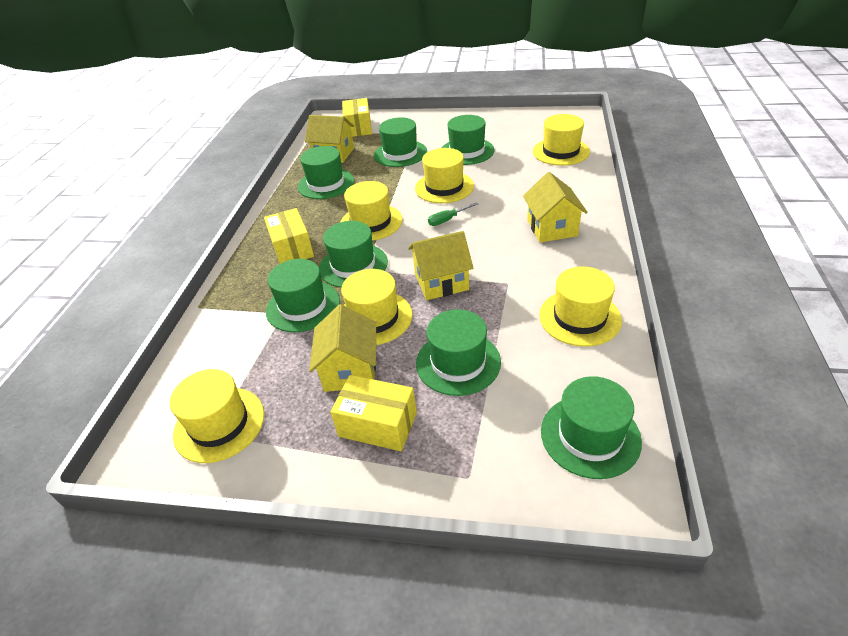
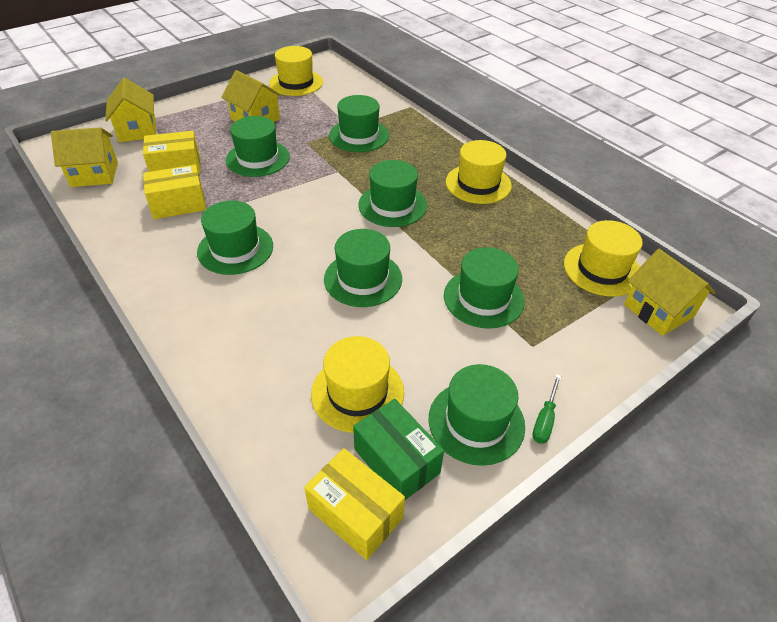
green box: none = 0 -> [353,399,444,500] = 1
yellow hat: [170,369,264,463] [341,181,403,241] [341,269,413,345] [415,148,474,203] [533,114,590,166] [539,267,622,347] = 6 -> [269,46,323,96] [311,336,404,433] [446,140,512,204] [564,220,643,297] = 4

